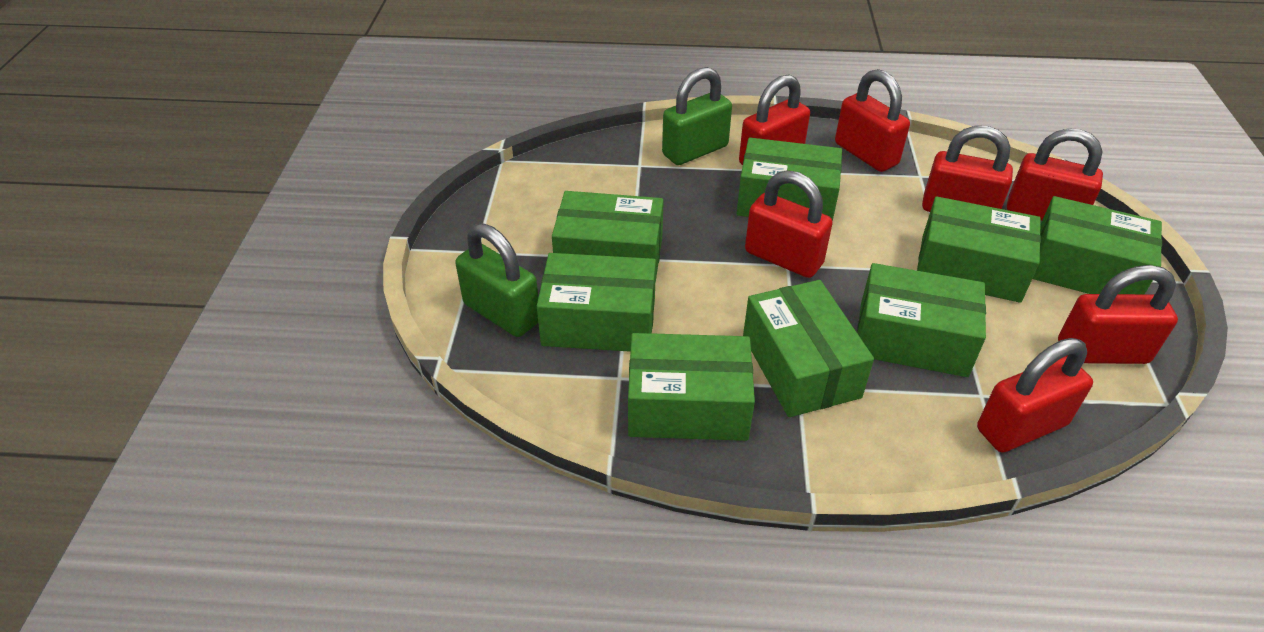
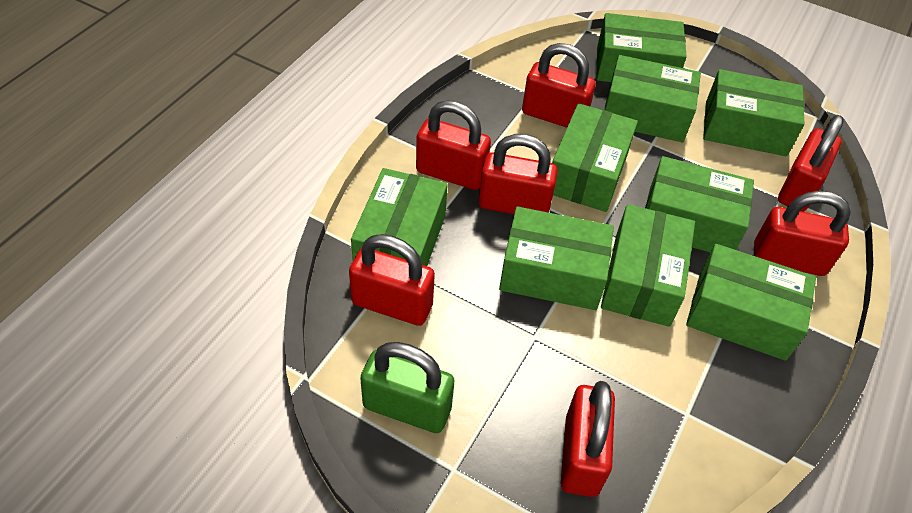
green box: [537,253,656,352] [552,191,664,283] [628,333,755,441] [737,138,842,222] [743,280,874,417] [857,263,986,377] [917,196,1041,303] [1033,196,1162,294] = 8 -> [351,168,448,266] [499,207,614,310] [552,103,638,212] [597,13,687,82] [601,204,695,327] [605,55,701,142] [645,156,754,253] [686,244,816,361] [703,69,805,156] = 9
green padlock: [455,223,538,337] [662,67,732,165] = 2 -> [360,342,455,433] = 1

